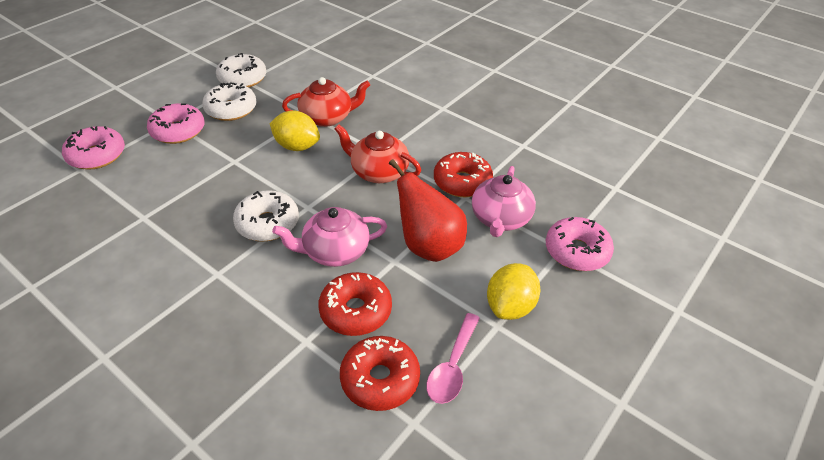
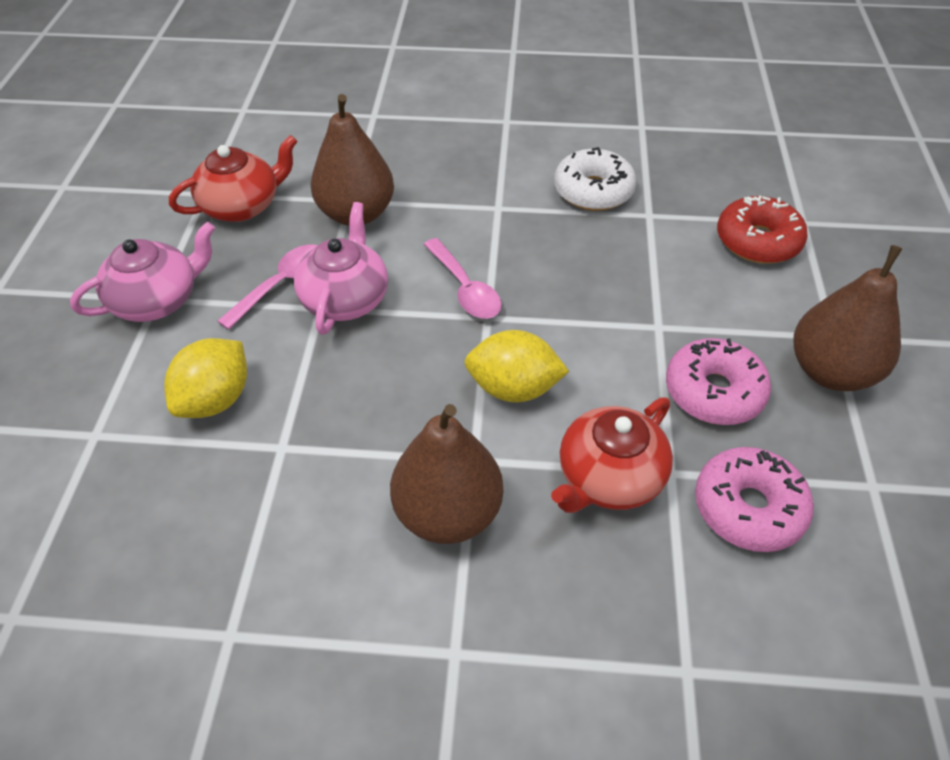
brown pear: none = 0 -> [311,94,394,226] [390,404,503,544] [794,245,902,391] = 3
pink donut: [62,126,125,170] [147,103,205,144] [546,217,614,271] = 3 -> [666,338,771,425] [695,447,814,552] = 2
pink spoon: [426,313,480,404] = 1 -> [217,244,318,330] [424,238,502,319] = 2
red donut: [318,272,392,336] [340,336,420,411] [434,152,493,197] = 3 -> [717,195,808,264] = 1
red pear: [389,159,467,262] = 1 -> none = 0
white donut: [202,82,257,121] [216,53,266,87] [233,190,299,242] = 3 -> [554,147,637,211] = 1

